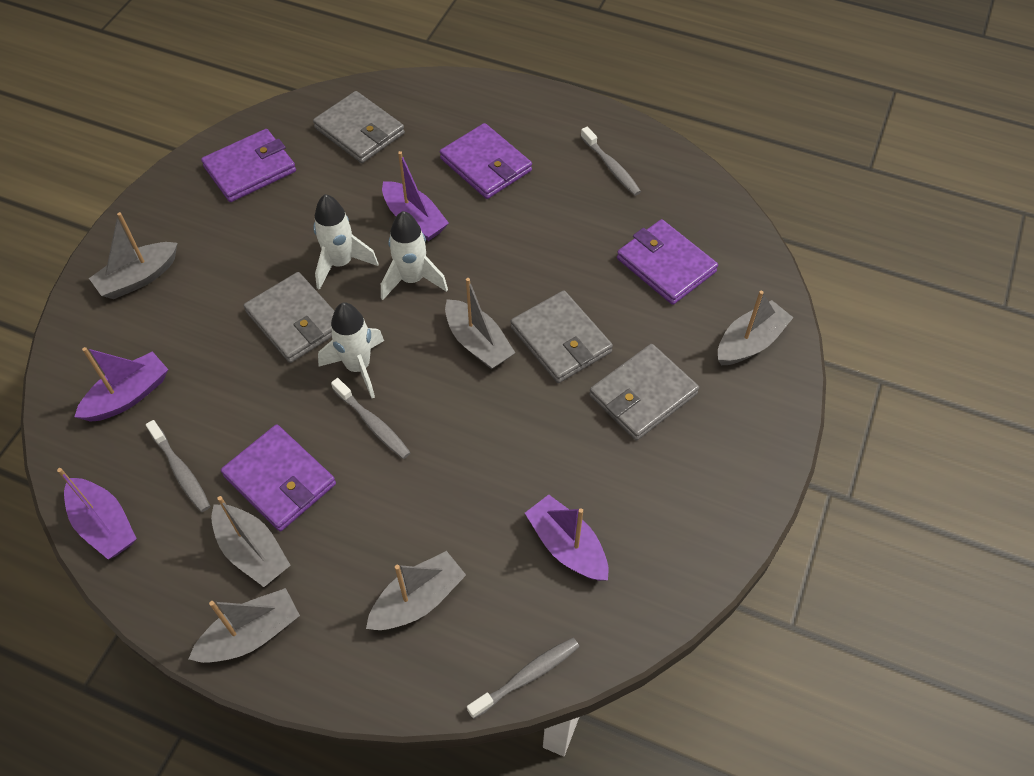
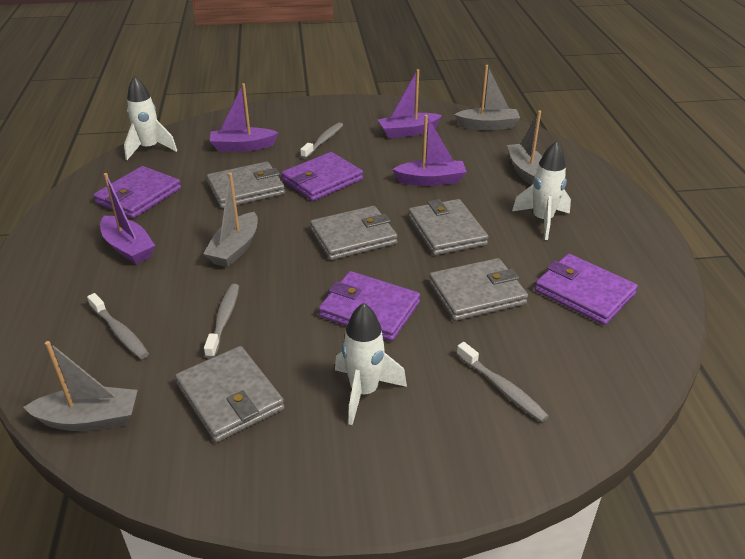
grey boat: [89,212,177,299] [189,588,300,663] [211,496,291,587] [366,551,466,630] [445,278,515,369] [718,291,793,365] = 6 -> [23,341,138,431] [203,173,258,267] [454,65,520,130] [507,110,542,185] = 4
grey wallet: [244,272,334,363] [313,91,405,163] [511,290,613,383] [589,344,699,440] = 4 -> [175,346,285,442] [207,162,285,208] [310,206,398,260] [408,199,489,255] [429,258,528,321] = 5

